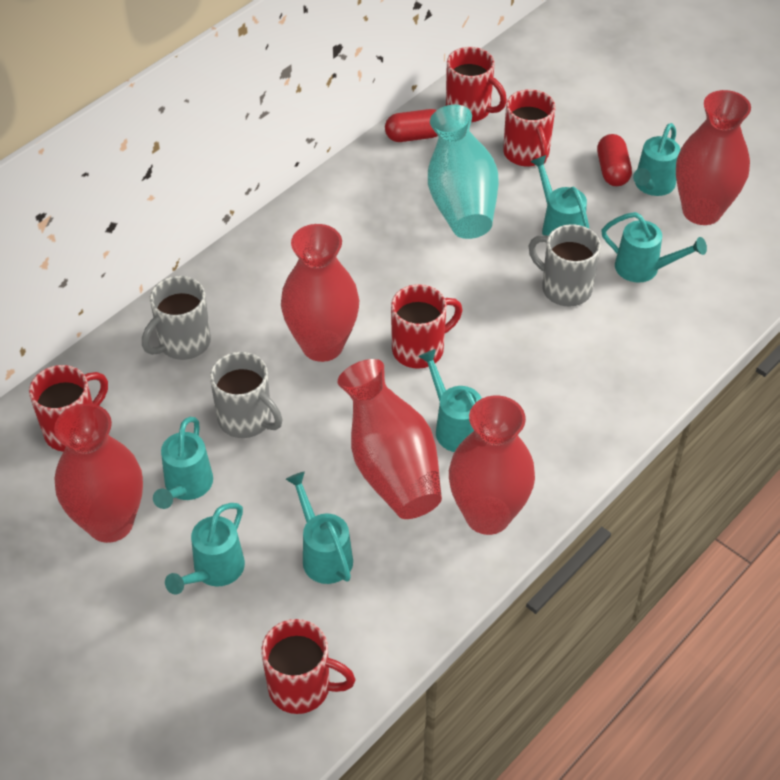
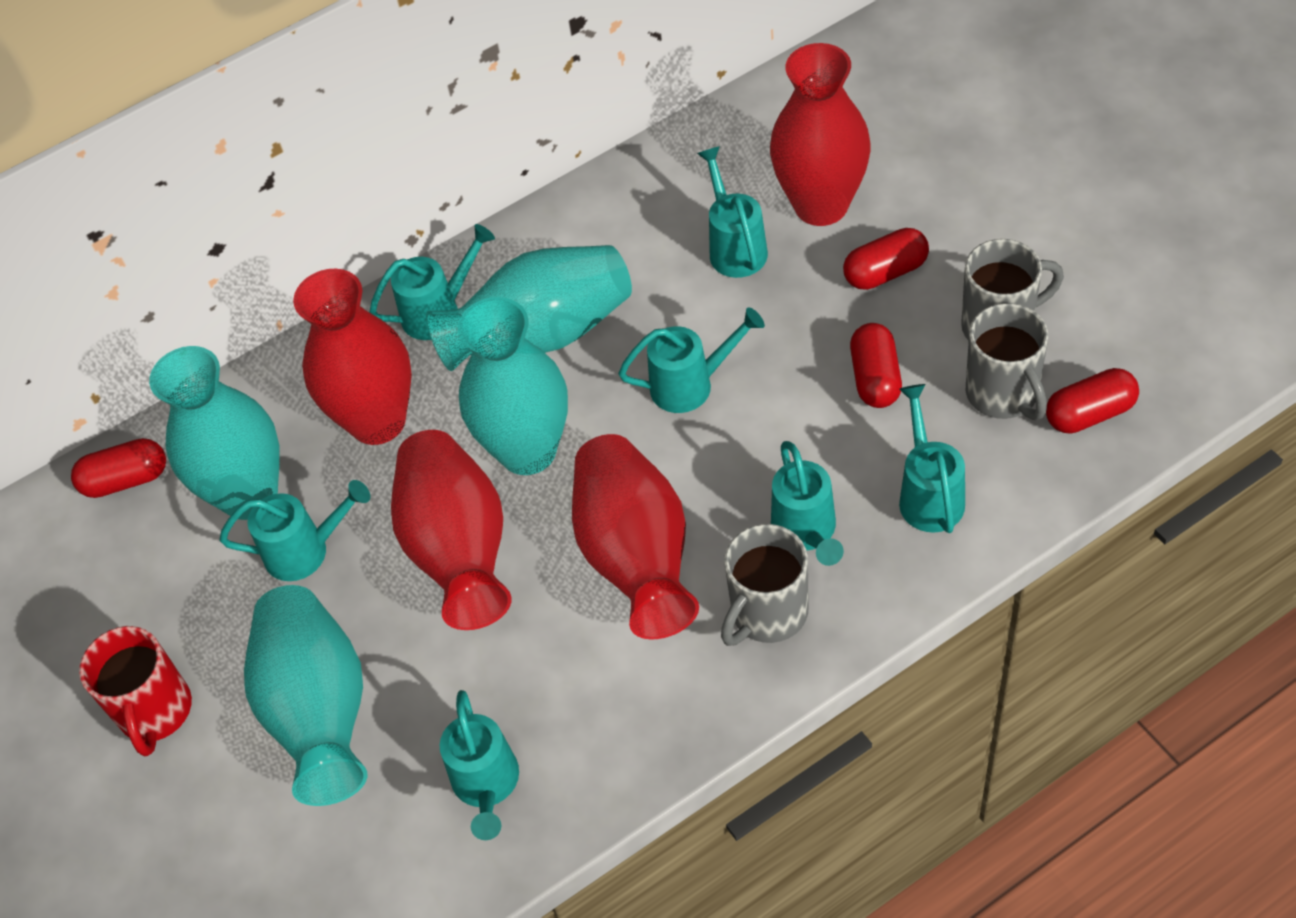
red capsule: [385,109,438,142] [597,134,632,186] = 2 -> [71,438,166,498] [843,228,929,290] [850,323,902,408] [1046,368,1139,434] = 4
red mug: [29,365,108,452] [261,619,356,714] [391,284,463,369] [446,47,507,122] [503,89,555,167] = 5 -> [79,626,192,756] = 1
red vase: [54,403,143,543] [281,224,359,362] [338,359,442,519] [449,396,535,535] [676,90,751,225] = 5 -> [293,269,412,445] [391,430,512,630] [572,434,699,639] [770,43,871,226] = 4
turquoise vase: [428,104,499,239] = 1 -> [149,346,279,520] [244,585,368,806] [426,245,632,371] [458,297,568,475] = 4

